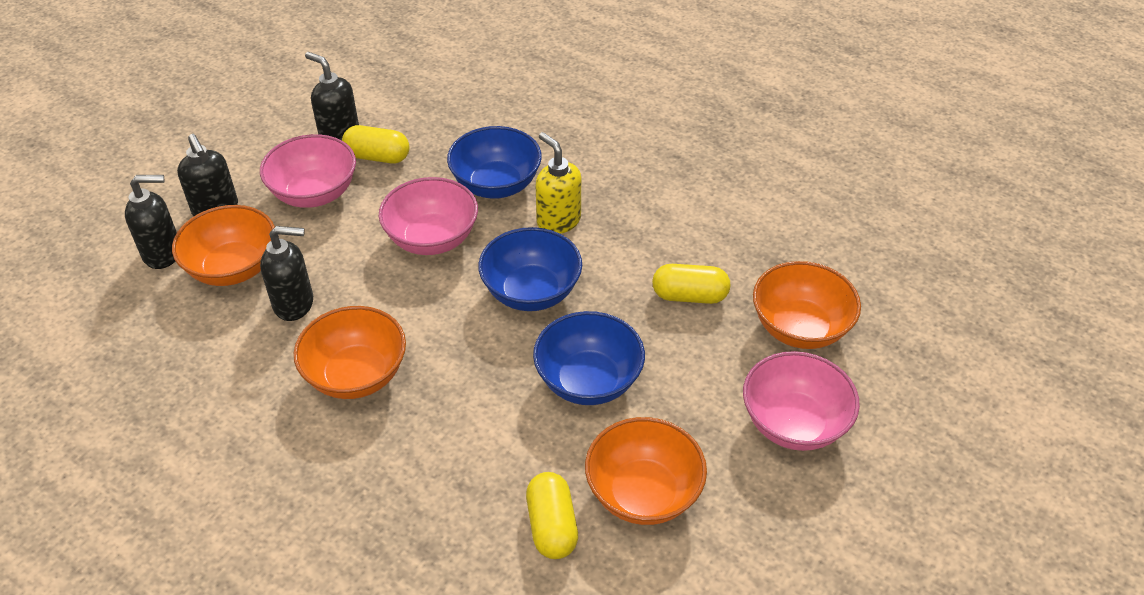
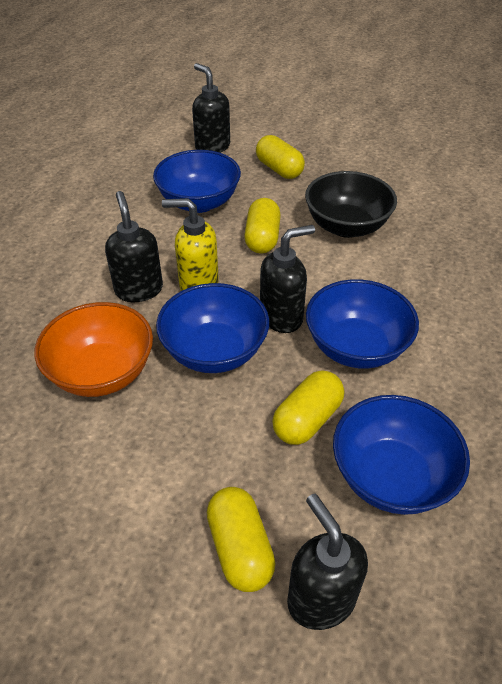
black bowl: none = 0 -> [305,171,397,238] = 1
blue bowl: [447,126,542,199] [478,227,582,311] [533,311,645,405] = 3 -> [153,150,241,213] [156,283,269,373] [306,279,419,369] [333,395,470,515] = 4
orange bowl: [172,205,275,286] [294,306,406,399] [585,417,707,525] [753,261,861,349] = 4 -> [35,302,153,397] = 1
pink bowl: [260,134,356,208] [379,177,478,255] [743,351,860,451] = 3 -> none = 0
yellow capsule: [342,125,410,164] [526,472,578,559] [652,264,731,304] = 3 -> [207,487,276,592] [244,198,281,254] [256,135,305,179] [272,370,344,445] = 4

